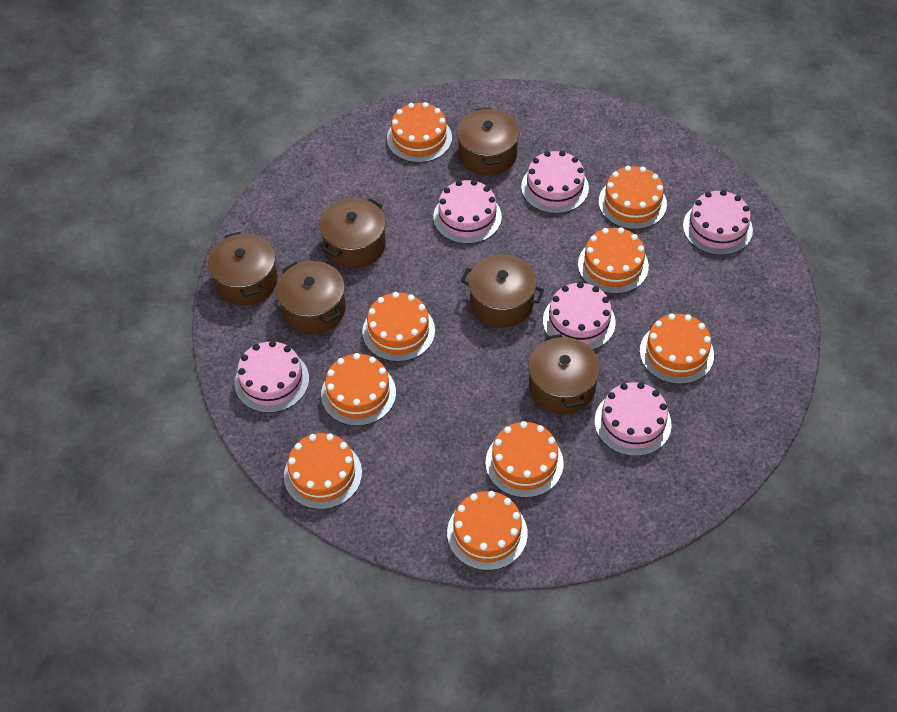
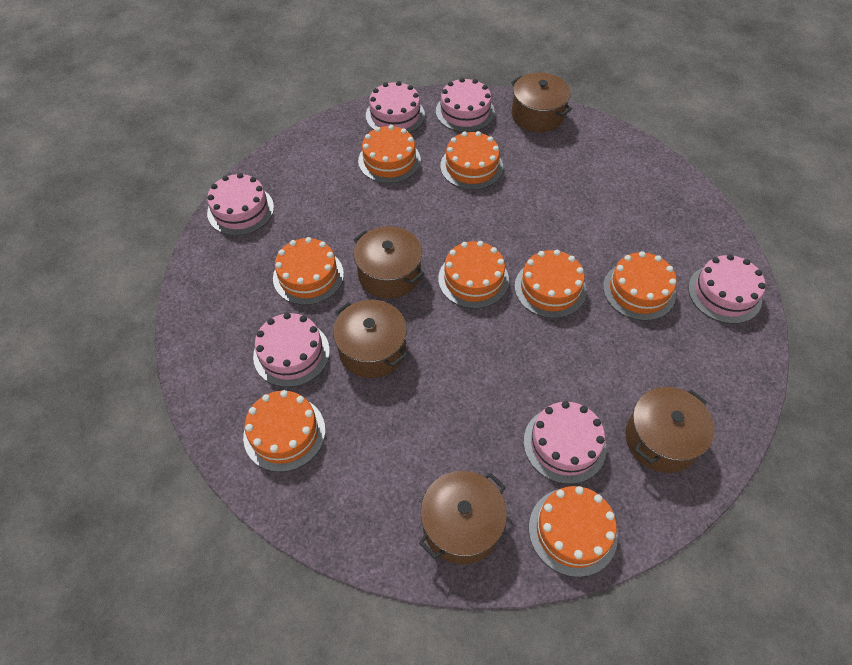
brown pot: [208,232,278,306] [276,261,346,334] [320,198,386,269] [457,108,520,176] [461,255,544,328] [528,334,600,414] = 6 -> [333,300,407,378] [354,226,424,299] [419,471,507,565] [511,73,572,133] [625,387,715,473] = 5
orange cake: [284,433,362,509] [321,353,396,426] [362,292,435,362] [387,102,452,163] [447,491,528,570] [486,421,564,498] [578,227,649,294] [599,166,667,229] [640,313,714,384] = 9 -> [243,390,325,472] [273,237,344,305] [358,125,421,183] [438,241,509,309] [440,131,503,190] [515,250,586,318] [529,486,618,577] [603,251,677,321] = 8

